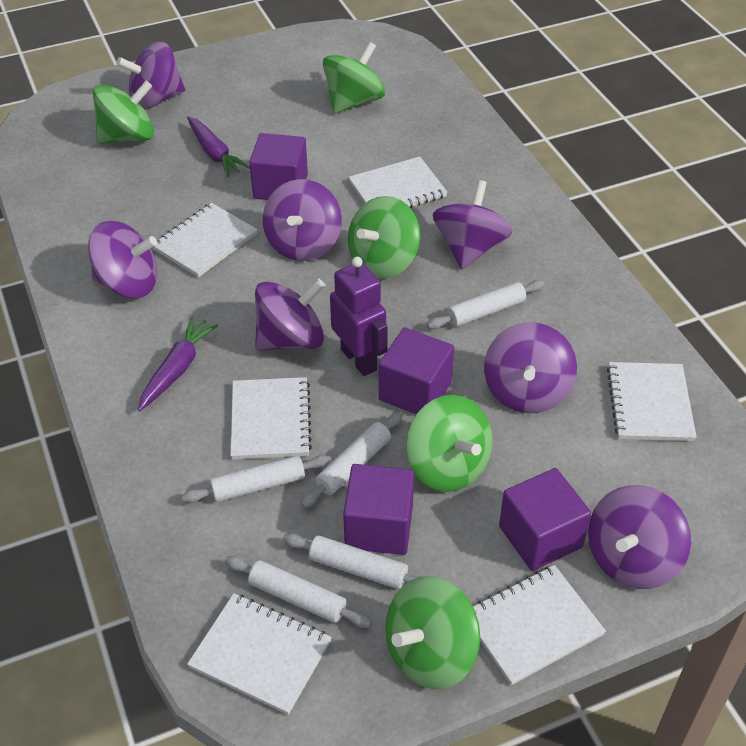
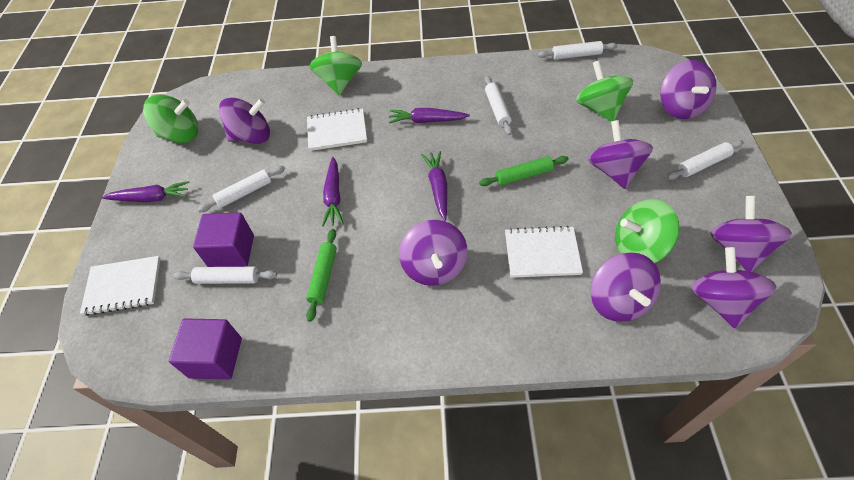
green rolling pin: none = 0 -> [306,229,337,322] [479,156,568,186] = 2
green spinning top: [93,81,154,144] [323,42,385,114] [348,196,420,279] [385,576,480,689] [406,395,493,492] = 5 -> [143,95,198,143] [310,36,362,95] [576,60,633,122] [615,199,680,263] = 4
purple carrot: [138,317,218,411] [187,116,250,177] = 2 -> [101,181,190,202] [322,157,344,227] [389,108,470,123] [421,151,447,221] = 4
purple cube: [249,133,308,200] [343,464,414,555] [379,328,454,414] [499,468,591,571] = 4 -> [169,318,242,380] [193,213,254,267] = 2
purple robot: [330,257,388,376] = 1 -> none = 0
white notebook: [153,203,258,277] [187,593,332,715] [230,377,312,460] [348,157,448,208] [473,565,606,685] [607,362,697,441] = 6 -> [80,256,160,316] [307,108,367,151] [505,226,583,278] = 3

